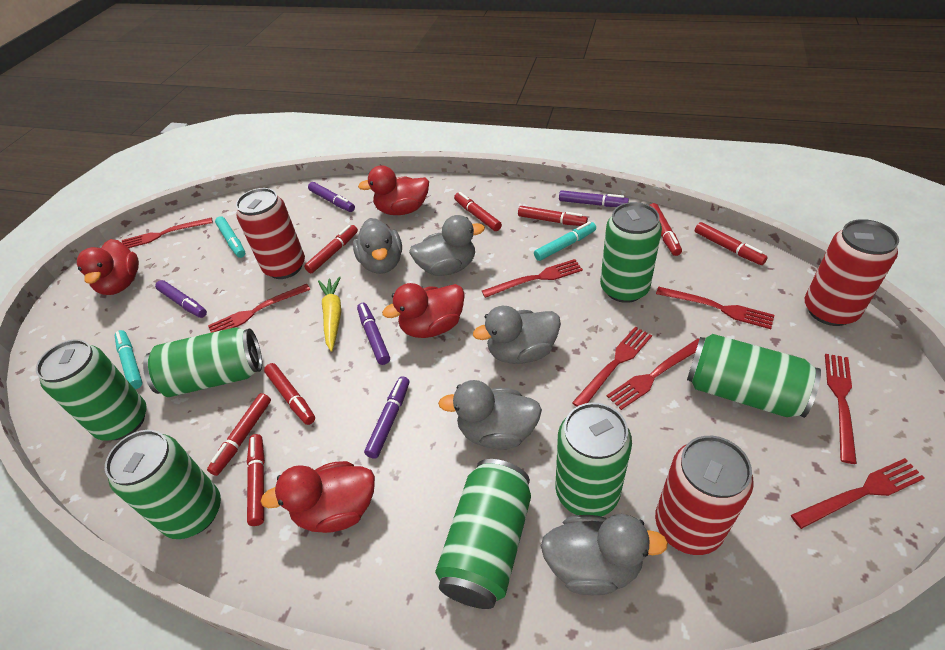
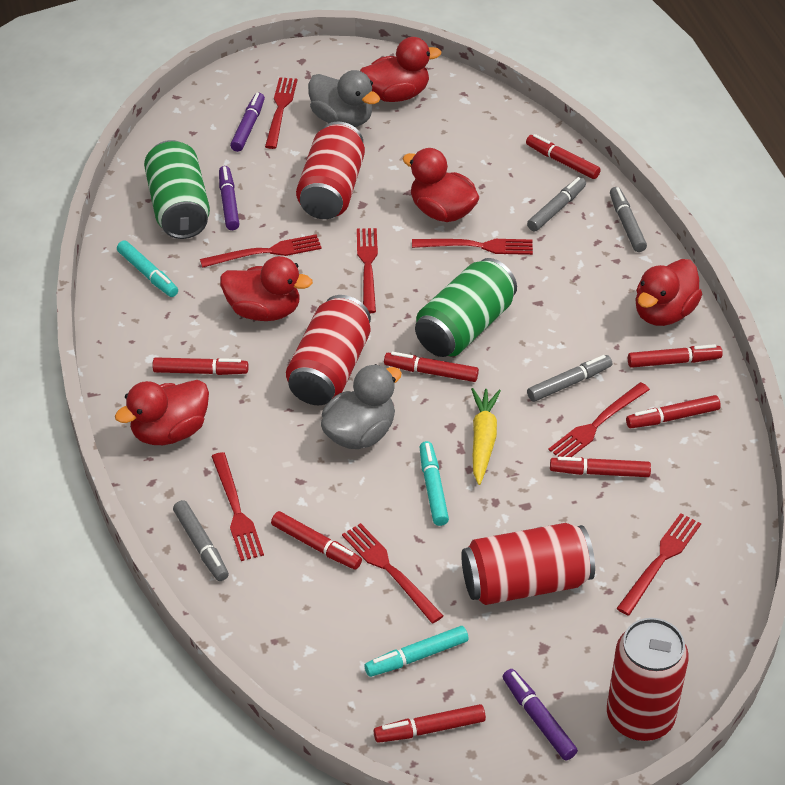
green can: [36,339,147,441] [105,430,221,539] [143,327,262,397] [435,459,531,609] [556,403,632,516] [600,202,662,303] [687,334,821,418] = 7 -> [144,140,210,239] [415,258,517,357] = 2
grey duck: [353,218,402,274] [409,215,485,276] [438,380,542,450] [473,306,561,364] [541,514,668,596] = 5 -> [308,70,380,127] [321,364,402,449] = 2
grey marker: none = 0 -> [173,500,229,581] [527,177,586,232] [527,355,612,402] [610,187,647,252] = 4
purple marker: [155,280,207,318] [308,182,355,212] [357,303,390,365] [364,376,409,459] [559,190,629,207] = 5 -> [219,166,239,230] [230,93,265,152] [502,669,578,761] = 3
red can: [236,188,305,279] [655,436,754,555] [805,219,899,326] = 3 -> [286,295,371,405] [296,121,365,219] [461,523,595,605] [607,618,689,741] = 4
red duck: [77,239,139,295] [260,461,375,533] [358,165,429,215] [382,283,465,338] = 4 -> [115,380,209,445] [220,256,313,321] [360,37,441,102] [403,148,480,222] [635,259,703,326] = 5

